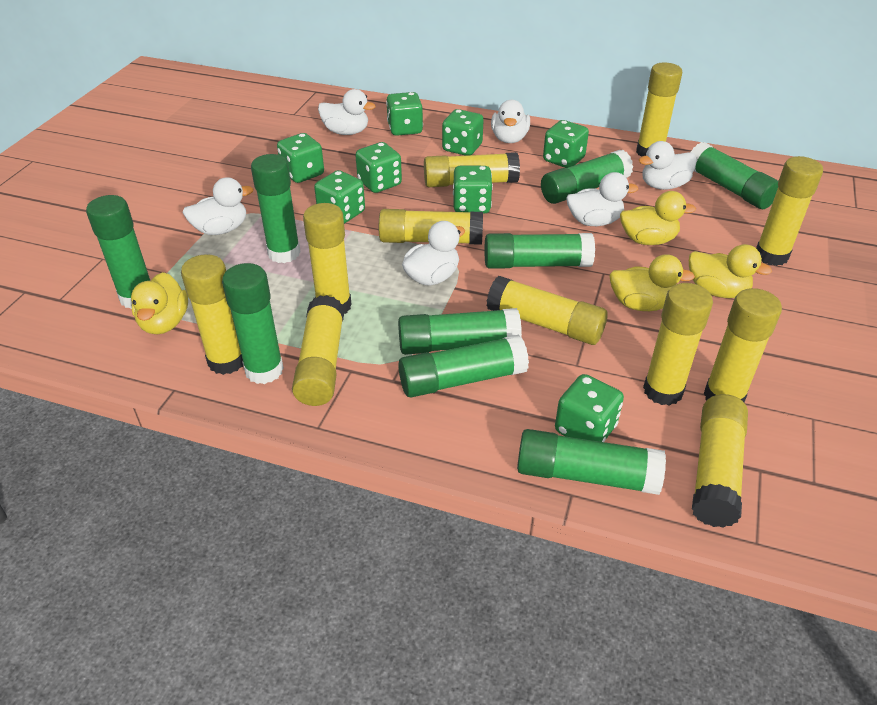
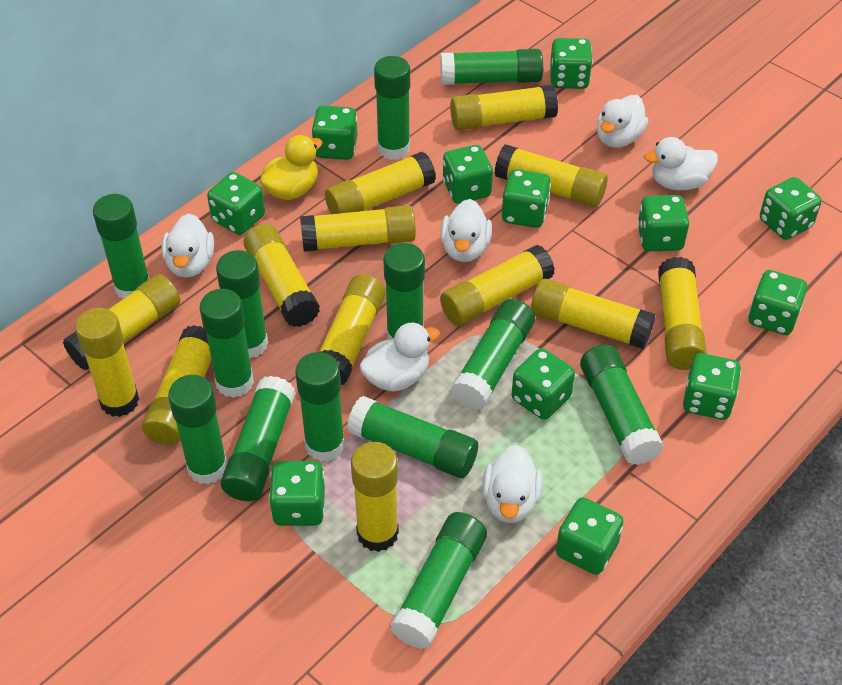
green dice: [277,133,324,183] [314,170,365,224] [355,142,402,193] [386,92,423,136] [442,109,484,156] [453,166,493,214] [543,120,589,168] [555,374,624,442] = 8 -> [207,172,265,235] [269,461,325,526] [311,106,357,160] [443,145,493,204] [502,169,551,228] [512,348,575,420] [550,38,593,89] [556,497,624,575] [637,195,689,252] [683,353,741,420] [748,270,807,335] [760,177,822,240] = 12
green glue stick: [86,195,151,309] [222,263,284,384] [251,154,301,263] [398,308,522,355] [399,335,529,397] [485,233,595,269] [517,429,666,495] [541,150,633,204] [690,142,778,209] = 9 -> [93,194,150,299] [168,375,227,485] [199,289,254,398] [216,250,268,359] [221,376,296,501] [295,352,345,462] [347,396,478,478] [374,56,410,160] [383,243,425,340] [390,512,487,649] [440,49,543,85] [451,299,535,410] [580,344,664,465] = 13
yellow duck: [131,272,188,334] [609,254,695,311] [620,191,696,245] [689,244,772,298] = 4 -> [260,135,323,200] = 1
yellow glue stick: [181,254,243,375] [292,295,344,406] [303,203,352,314] [379,209,483,245] [424,152,520,187] [487,276,608,345] [636,63,682,157] [643,283,713,406] [692,394,748,528] [704,288,782,402] [756,156,823,266] = 11 -> [63,274,180,370] [75,308,139,417] [142,325,212,445] [244,224,320,327] [300,205,416,252] [319,274,386,385] [325,152,436,214] [351,442,399,552] [440,245,555,326] [450,85,558,131] [495,144,608,207] [531,279,655,349] [658,257,707,370] = 13

